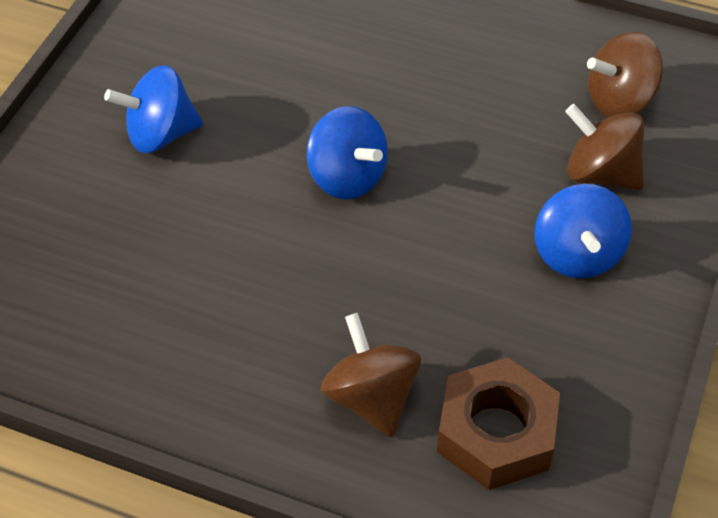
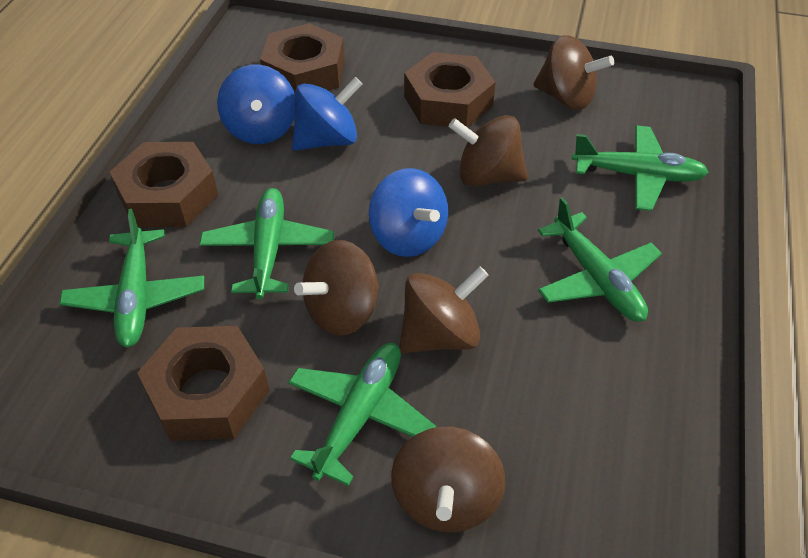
brown nut: [437,357,560,490] = 1 -> [110,142,218,227] [137,326,269,441] [260,23,345,93] [404,52,496,128] = 4
brown spinning top: [321,313,421,437] [565,104,644,190] [587,32,663,117] = 3 -> [294,240,379,336] [391,426,505,532] [399,266,489,354] [449,115,528,187] [533,35,614,110] = 5
green plane: none = 0 -> [59,209,204,348] [199,188,334,299] [288,343,436,486] [538,197,662,322] [572,125,709,211] = 5

